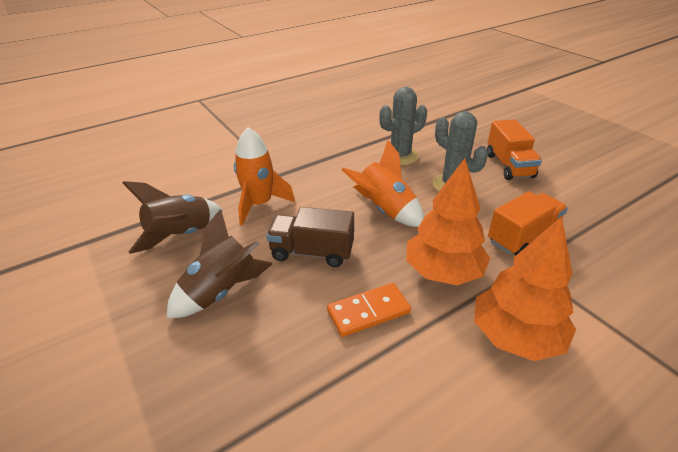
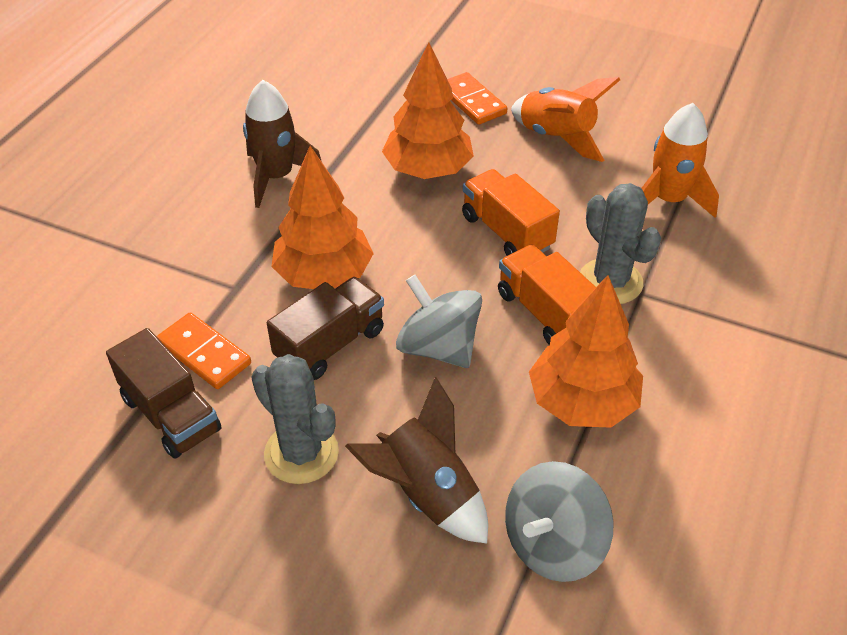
brown truck: [266,207,354,267] = 1 -> [106,328,221,459] [267,277,384,380] = 2
grey spinning top: none = 0 -> [396,275,482,368] [505,461,614,582] = 2
orange domino: [327,283,411,337] = 1 -> [156,312,251,389] [447,72,507,125] = 2
orange tree: [406,158,490,285] [474,216,576,361] = 2 -> [271,146,374,289] [382,42,474,179] [529,275,643,428] = 3

